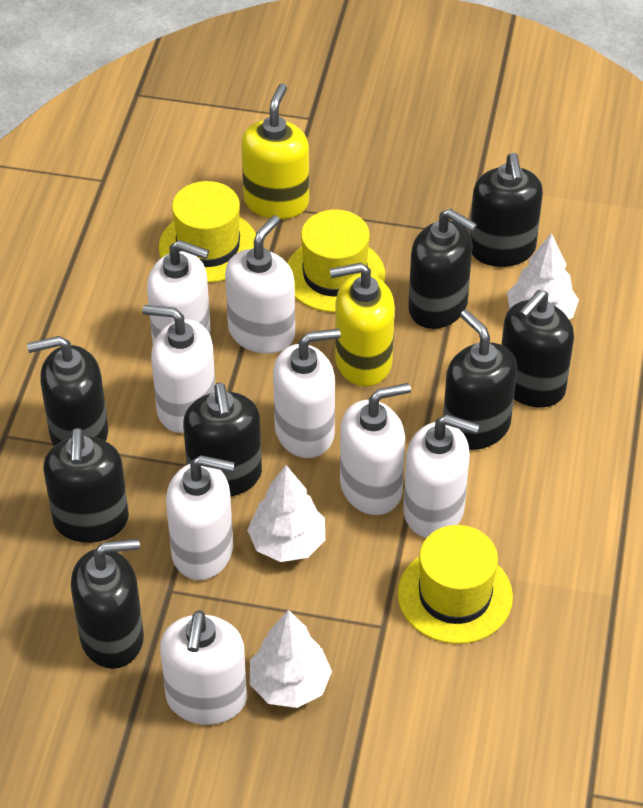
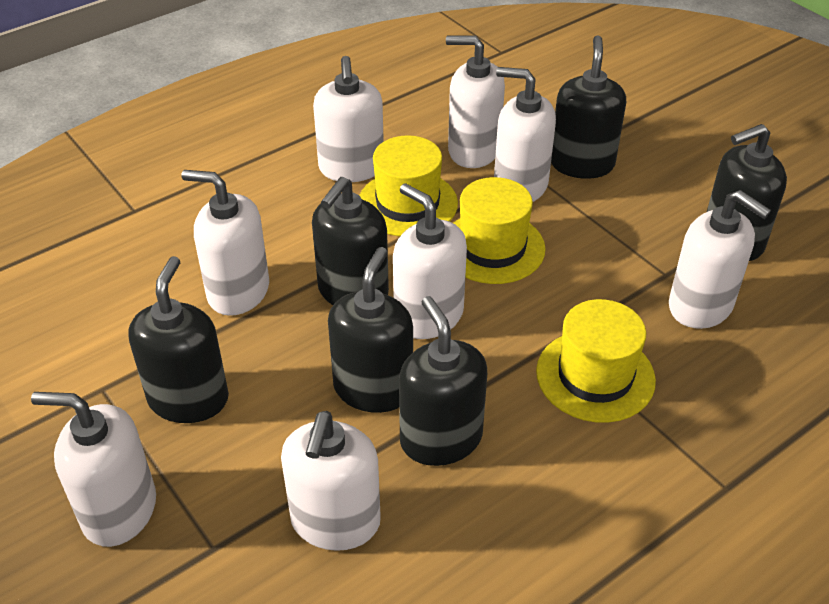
black soap dispenser: [27,336,108,446] [43,428,129,543] [71,539,144,669] [183,383,262,497] [408,209,477,329] [443,310,517,450] [470,153,543,267] [502,290,574,407] = 8 -> [128,256,229,423] [312,177,389,305] [328,247,413,413] [399,296,487,466] [551,35,626,179] [707,124,787,261] = 6
white tree: [247,465,325,562] [250,610,332,708] [507,233,579,319] = 3 -> none = 0
yellow soap dispenser: [241,83,309,219] [330,263,395,386] = 2 -> none = 0

